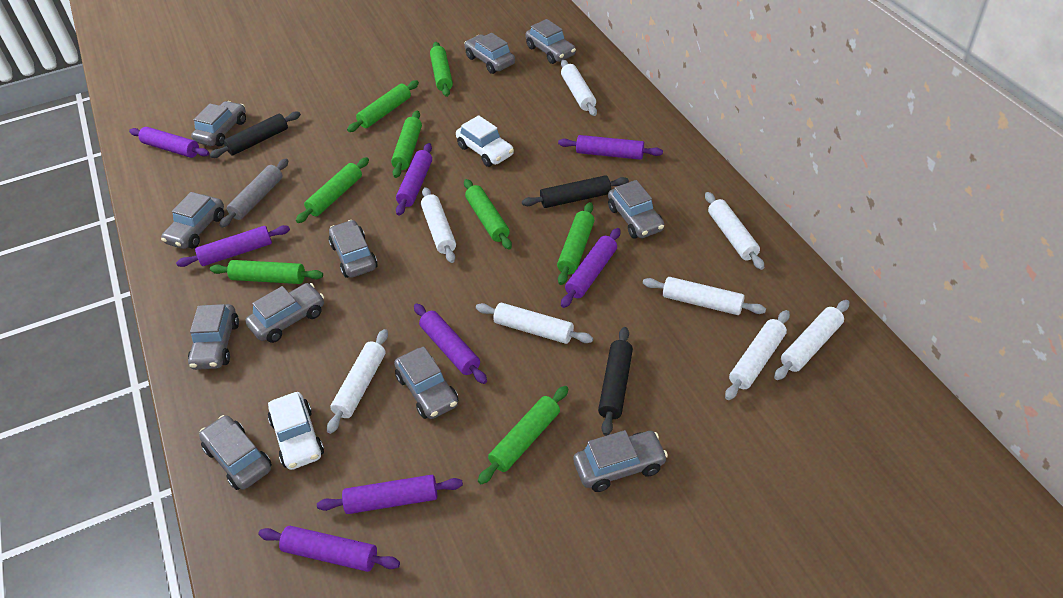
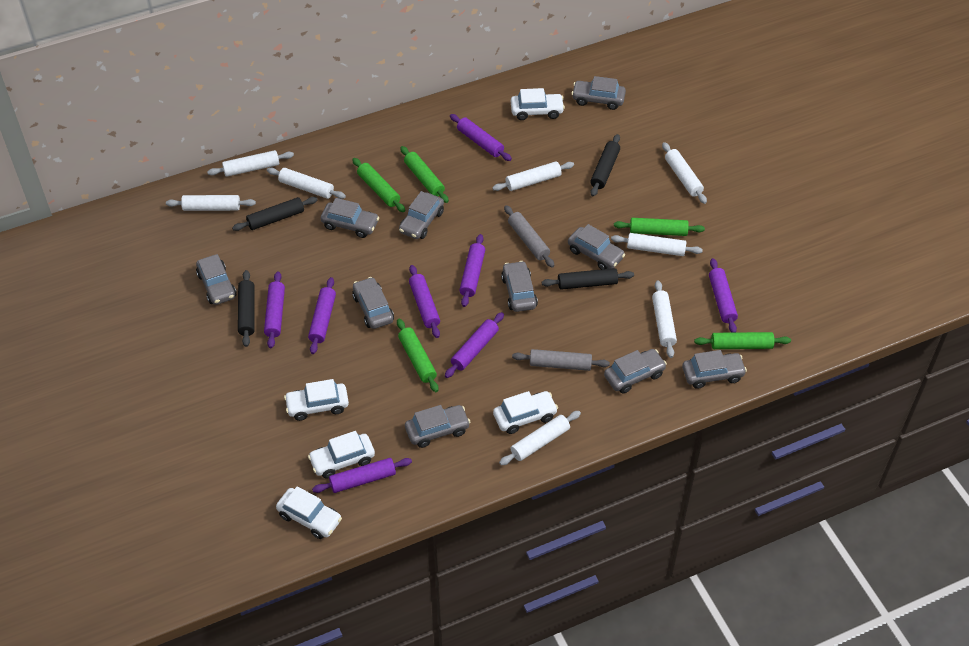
black rolling pin: [210,112,301,158] [522,175,629,208] [598,327,633,436] = 3 -> [232,197,317,231] [238,270,255,347] [542,268,634,290] [590,134,620,197] = 4
green rolling pin: [210,260,323,284] [296,157,369,223] [347,80,419,132] [391,110,422,178] [430,42,453,97] [464,179,512,250] [478,386,569,484] [557,202,594,285] = 8 -> [352,158,405,212] [397,319,439,392] [400,146,449,203] [614,218,705,236] [694,332,791,349] = 5
grey car: [161,192,224,249] [188,304,239,370] [191,101,246,146] [199,415,272,490] [245,283,324,343] [329,220,378,278] [394,346,458,419] [464,33,515,74] [525,19,576,64] [574,430,668,492] [608,180,664,239] = 11 -> [196,254,236,305] [320,198,379,238] [352,277,394,329] [399,191,444,239] [405,405,470,448] [501,261,538,312] [568,224,625,269] [571,76,626,110] [604,349,667,394] [682,350,747,389] = 10
grey rolling pin: [219,159,288,228] = 1 -> [504,205,554,268] [512,349,610,371] = 2
white car: [268,392,324,470] [456,115,514,167] = 2 -> [276,486,342,539] [284,379,349,421] [308,431,375,478] [493,391,558,434] [511,88,565,120] = 5

